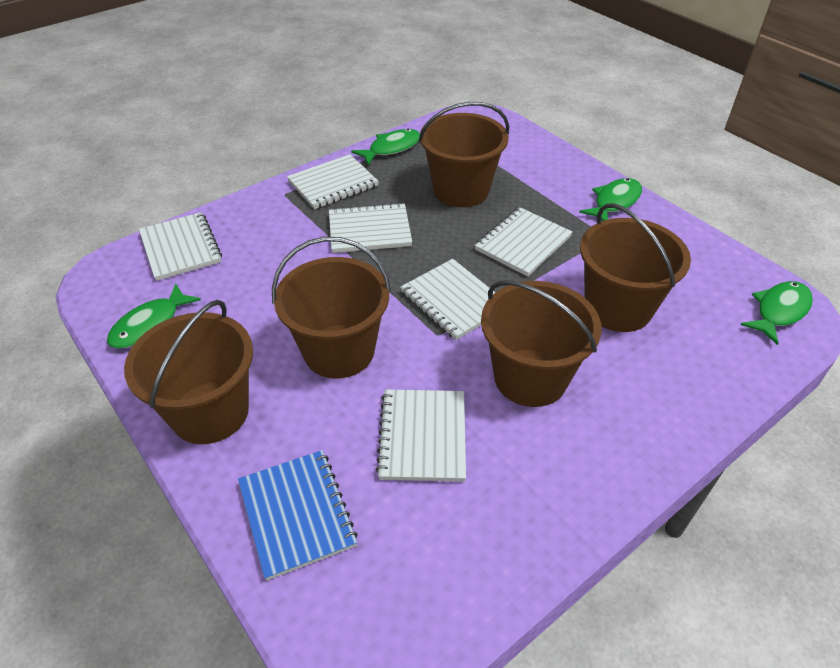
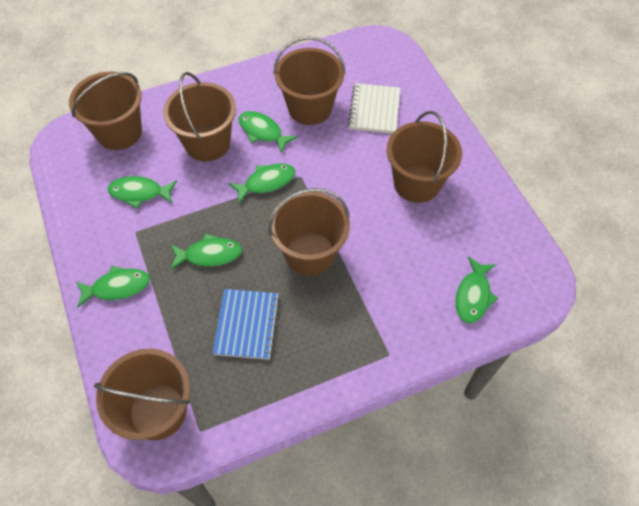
brown bucket: [124,300,253,444] [272,237,391,379] [419,102,509,207] [481,280,602,407] [580,203,691,332] = 5 -> [69,72,142,150] [94,348,190,440] [163,72,236,162] [269,188,350,276] [273,36,345,125] [386,111,462,203] = 6
green fish: [107,283,201,349] [351,129,420,165] [579,178,642,221] [740,281,813,345] = 4 -> [76,266,150,307] [108,176,177,209] [171,233,242,270] [229,163,296,204] [239,111,298,153] [455,256,498,323] = 6
white notebook: [139,212,222,281] [287,154,379,209] [329,203,412,253] [376,390,466,482] [400,259,495,340] [474,207,572,277] = 6 -> [348,83,400,133] = 1

